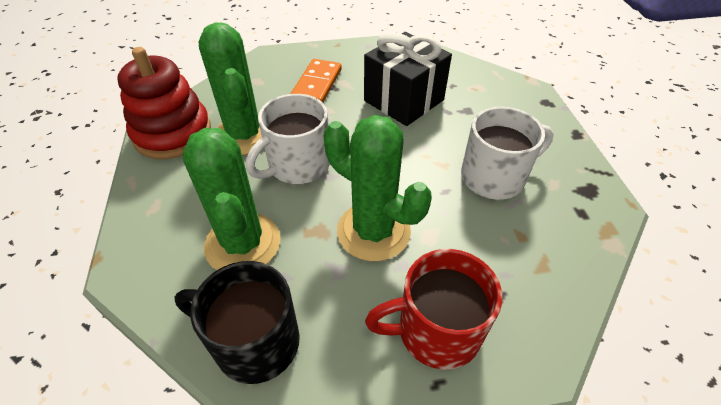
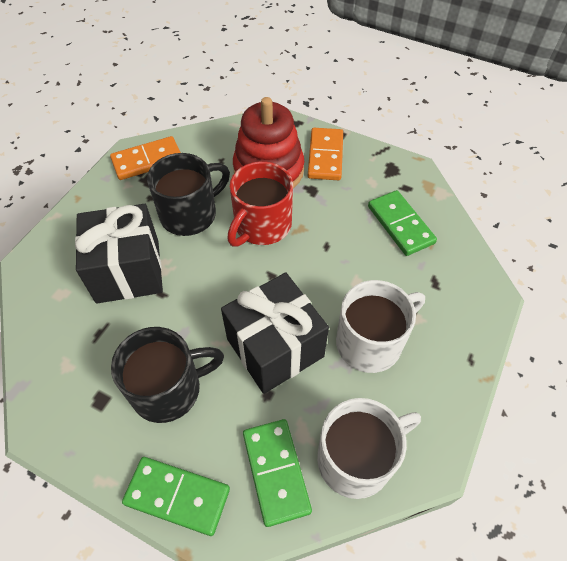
black gift: [364,32,452,126] = 1 -> [75,204,163,304] [221,272,329,394] = 2
black mug: [175,261,300,384] = 1 -> [111,327,224,423] [147,153,230,236] = 2
green cactus: [182,128,281,270] [199,23,262,155] [324,115,432,261] = 3 -> none = 0
green domino: none = 0 -> [122,457,230,536] [243,419,312,527] [368,190,437,256] = 3
orange domino: [291,59,342,102] = 1 -> [110,136,181,180] [308,128,343,180] = 2

